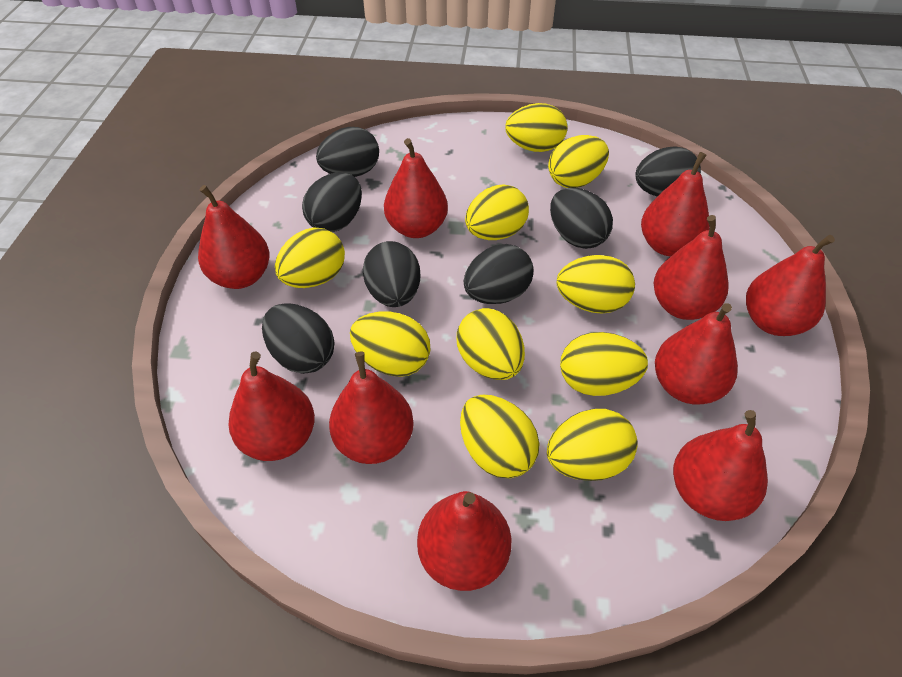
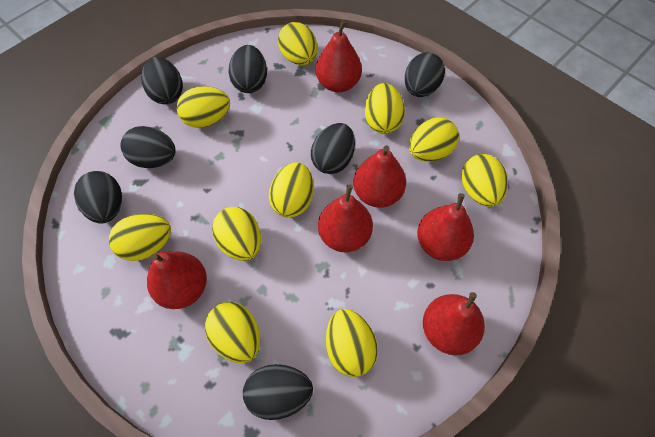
red pear: [198,185,270,289] [229,352,315,461] [329,352,414,464] [384,138,448,238] [417,491,511,591] [641,152,710,256] [654,215,729,320] [655,303,738,404] [673,410,768,521] [746,235,835,336] = 10 -> [147,251,207,309] [316,20,362,93] [318,185,373,252] [353,145,406,208] [417,193,474,261] [423,292,485,355] = 6

